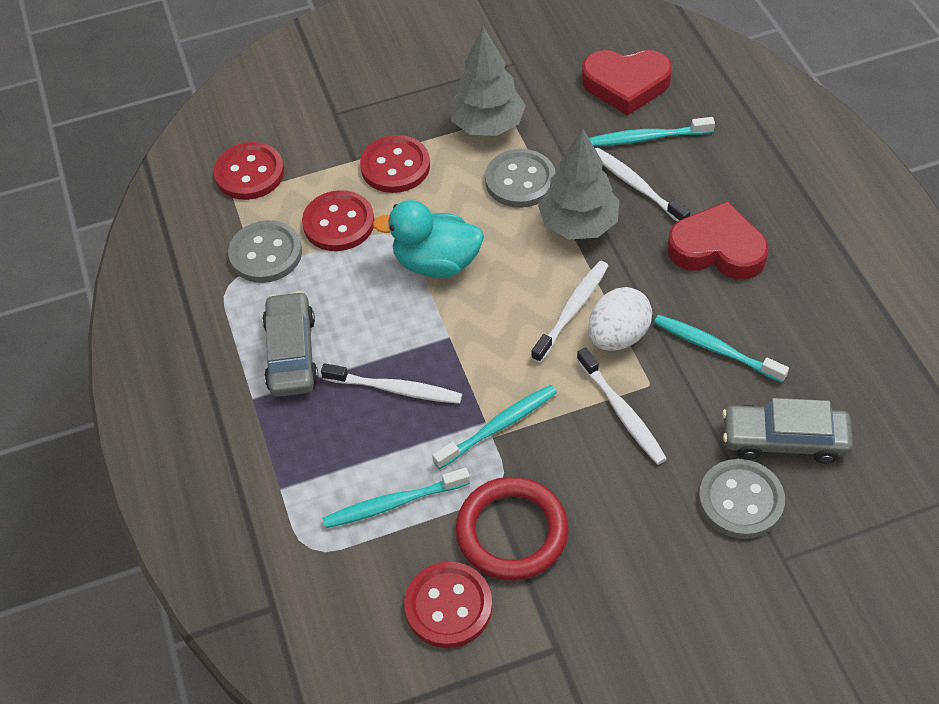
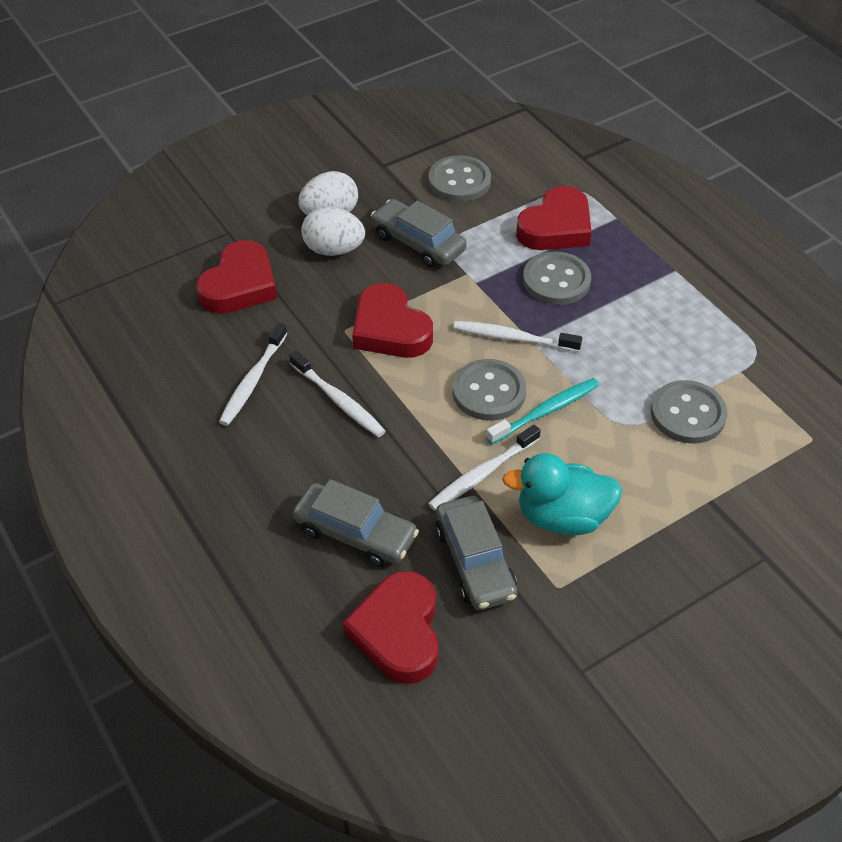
grey button: [228,220,302,283] [485,149,556,208] [698,459,785,539] = 3 -> [429,155,491,202] [453,359,526,421] [523,251,591,305] [651,380,727,444] = 4
grey car: [262,291,319,397] [722,398,853,464] = 2 -> [293,479,419,567] [371,199,467,268] [436,496,517,610] = 3
grey tree: [450,26,526,136] [538,127,620,239] = 2 -> none = 0
red button: [214,142,284,200] [302,190,374,251] [360,135,430,193] [404,562,492,648] = 4 -> none = 0
red heart: [582,50,672,116] [667,201,769,280] = 2 -> [196,240,277,314] [343,571,439,684] [352,283,433,358] [516,186,592,250] = 4
red ring: [456,477,568,581] = 1 -> none = 0
turquoise toothbrush: [322,468,470,528] [432,385,557,469] [589,117,715,146] [654,315,789,383] = 4 -> [486,378,599,444] = 1
white egg: [588,287,652,351] = 1 -> [298,171,358,215] [301,207,365,256] = 2

